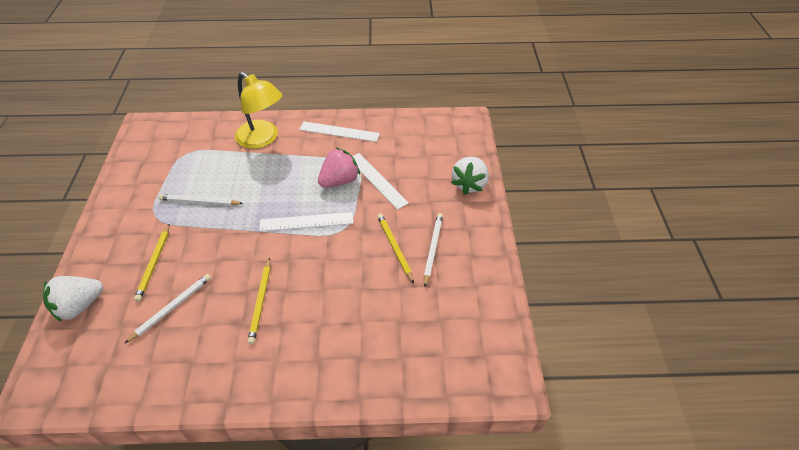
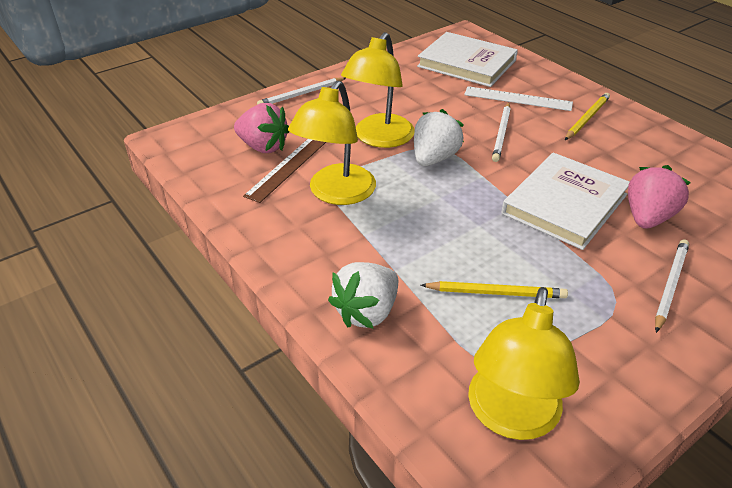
brown ruler: none = 0 -> [243,139,326,203] = 1
pink strawberry: [318,147,360,188] = 1 -> [234,103,289,153] [628,165,691,229] = 2
white book: none = 0 -> [417,32,518,87] [502,153,630,250] = 2
white ruler: [259,212,353,231] [299,121,380,142] [352,153,409,210] = 3 -> [464,86,573,111] = 1
yellow lamp: [235,72,282,149] = 1 -> [288,81,376,205] [341,32,415,148] [468,287,580,440] = 3
yellow pencil: [134,224,169,302] [247,258,270,344] [377,213,414,284] = 3 -> [421,281,568,298] [565,93,610,140] = 2

